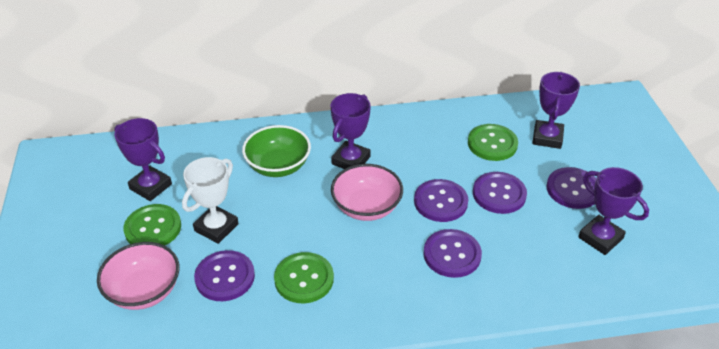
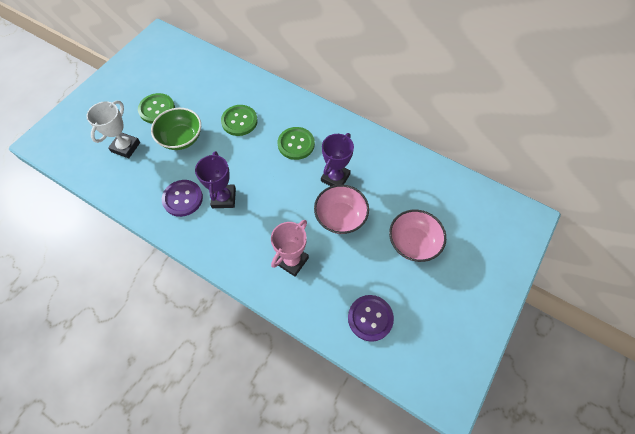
pink trophy: none = 0 -> [271,220,309,277] = 1
purple button: [194,250,255,301] [414,179,468,222] [424,229,482,278] [473,172,527,214] [546,167,596,209] = 5 -> [162,180,203,217] [348,295,394,342] = 2
purple trophy: [114,118,172,201] [331,93,371,169] [532,72,580,149] [578,167,649,255] = 4 -> [195,151,236,208] [321,133,354,186] = 2

